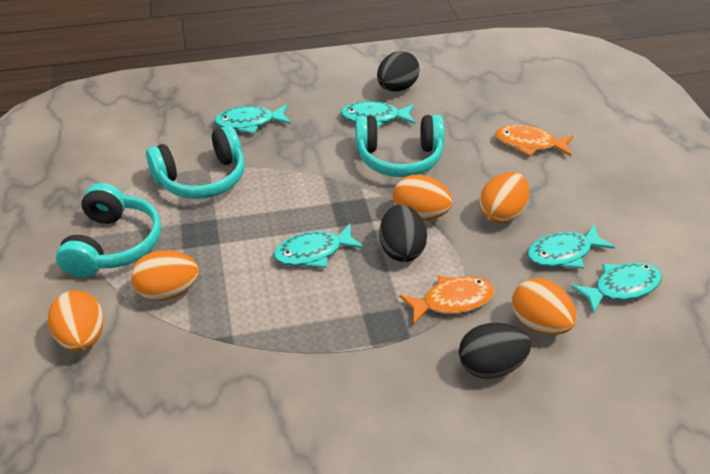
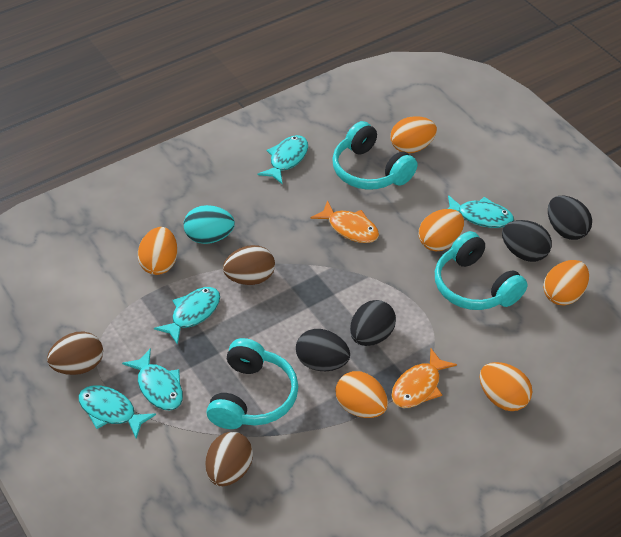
black egg: [377,51,420,92] [379,204,427,262] [459,323,531,378] = 3 -> [296,329,350,371] [350,300,396,346] [502,220,552,262] [548,196,592,240] = 4
brown egg: none = 0 -> [47,331,103,375] [205,432,253,487] [223,245,275,285] = 3
orange egg: [48,290,104,351] [131,250,199,301] [393,174,453,220] [479,172,529,224] [512,278,577,335] = 5 -> [138,227,178,275] [335,371,388,418] [390,116,437,153] [419,209,464,251] [480,362,532,411] [543,260,589,305] = 6
turquoise egg: none = 0 -> [184,205,235,244] = 1

